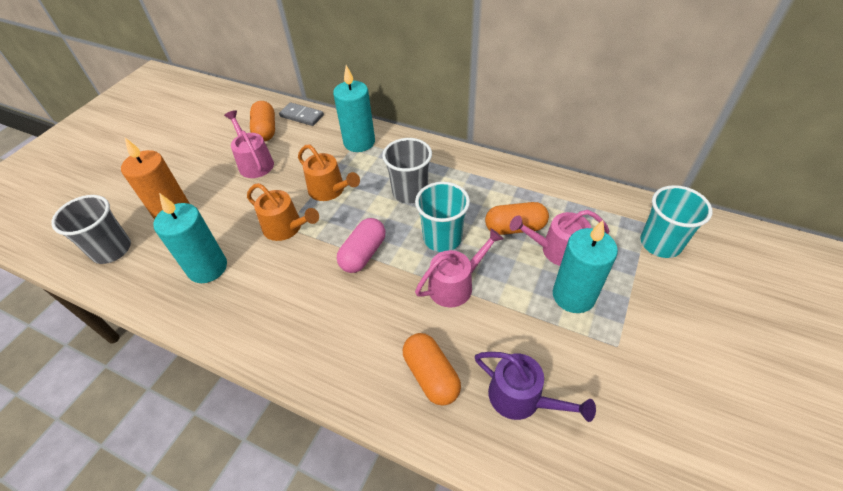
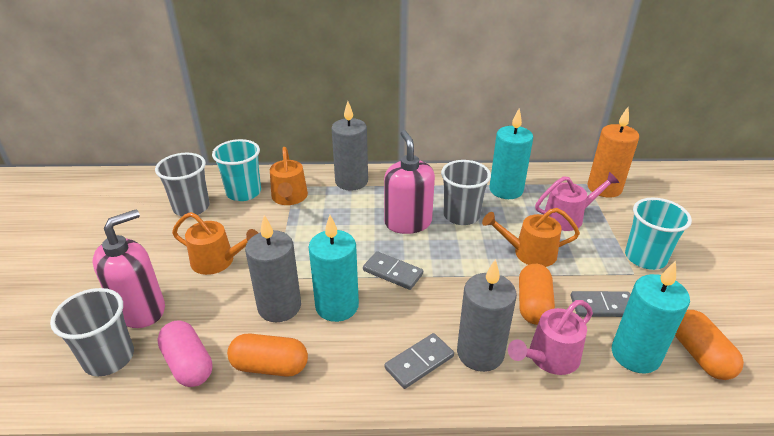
grey candle: none = 0 -> [245,215,301,322] [331,101,368,191] [457,259,517,372] = 3
grey cup: [51,195,131,264] [382,138,432,203] = 2 -> [50,288,134,376] [155,153,210,216] [441,160,491,225] = 3
grey domino: [279,102,324,126] = 1 -> [363,251,423,290] [385,333,454,389] [571,291,631,317] = 3
orange watering can: [247,183,319,241] [298,144,360,201] = 2 -> [172,212,258,275] [270,147,308,205] [482,208,580,267] = 3
pink soap dispenser: none = 0 -> [93,210,165,328] [384,130,435,234] = 2
pink watering can: [224,110,274,178] [415,229,504,308] [510,210,610,266] = 3 -> [508,300,593,375] [535,172,619,231] = 2
purple watering can: [475,352,596,422] = 1 -> none = 0

